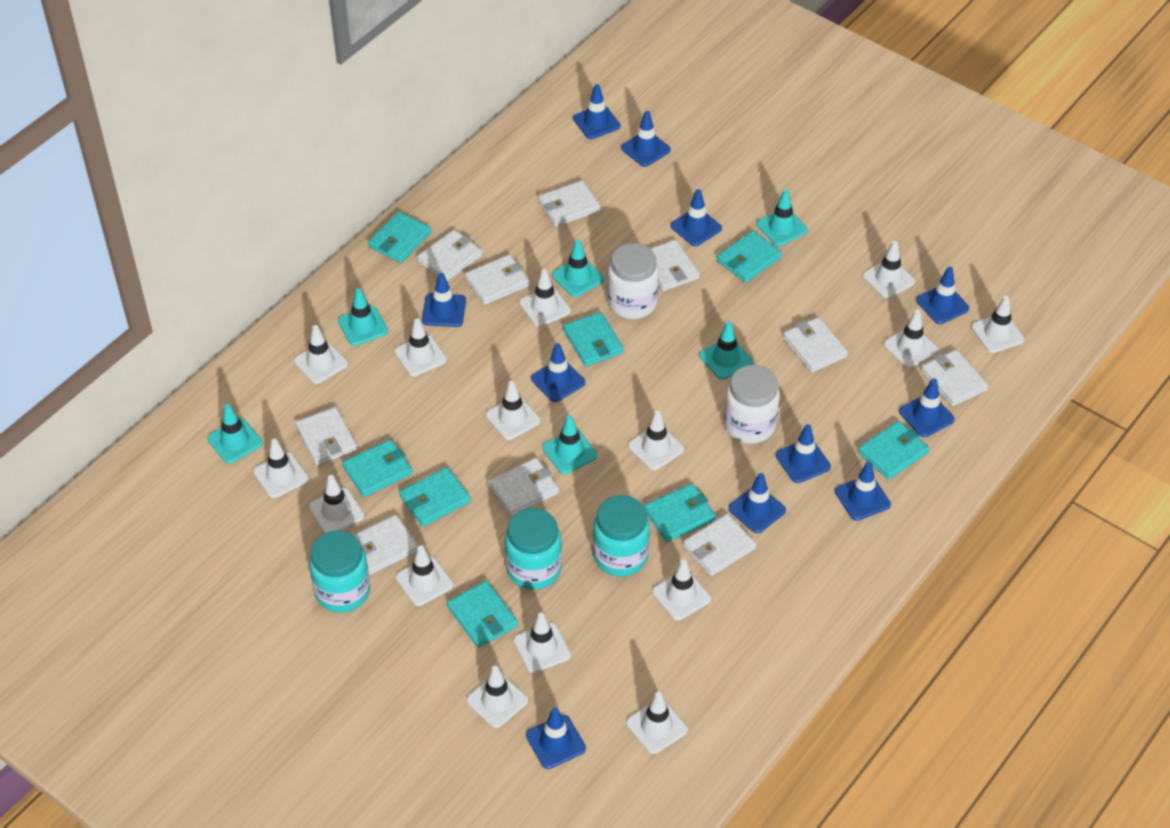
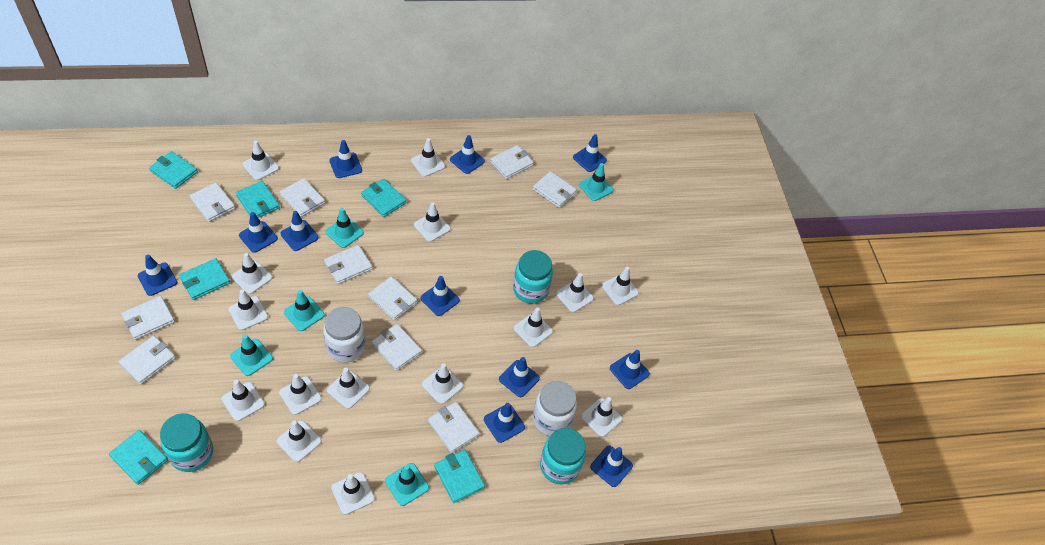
turquoise traffic cone: [207,404,263,464] [338,288,388,346] [542,415,597,474] [552,239,604,297] [699,321,753,380] [757,189,808,246] = 6 -> [230,335,273,376] [284,290,325,331] [325,208,364,248] [385,463,429,506] [579,163,613,201] = 5
turquoise wallet: [342,439,413,497] [368,211,431,263] [399,467,471,526] [447,581,518,648] [563,312,624,366] [644,484,716,542] [717,231,782,283] [858,421,929,480] = 8 -> [109,430,168,485] [149,151,198,189] [179,258,230,300] [236,181,280,218] [361,179,406,217] [434,449,485,503] = 6

